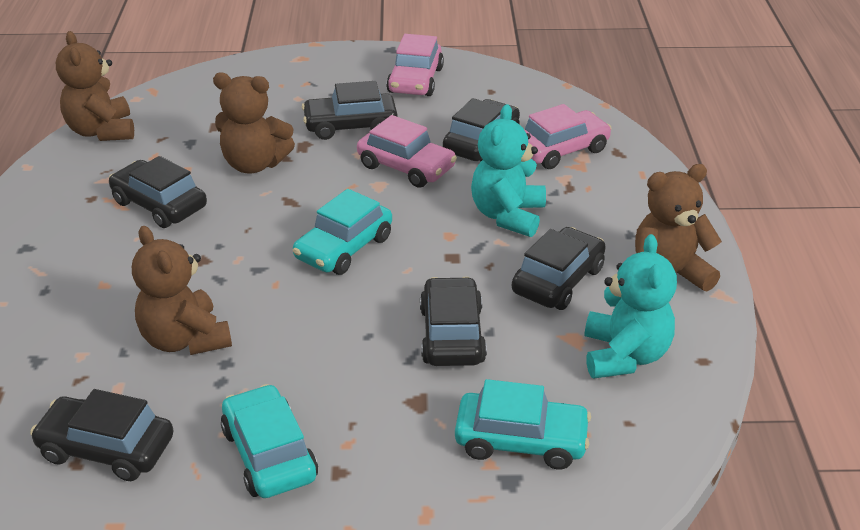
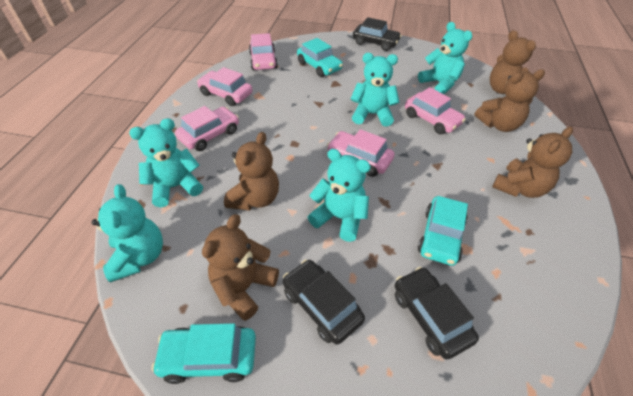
black car: [30,389,174,481] [109,156,207,228] [302,81,397,140] [420,277,487,366] [443,98,520,161] [512,227,606,310] = 6 -> [283,259,365,345] [353,17,402,51] [395,267,479,359] = 3
brown teddy bear: [56,31,134,141] [132,226,232,355] [213,73,295,173] [635,164,722,292] = 4 -> [202,214,279,321] [224,132,279,211] [474,69,545,132] [490,30,536,94] [492,126,573,198] = 5
pink car: [357,115,457,188] [386,34,444,96] [525,104,612,169] = 3 -> [175,106,239,151] [197,67,253,106] [249,33,278,70] [327,129,395,177] [405,87,466,134] = 5
turquoise teddy bear: [471,104,546,237] [585,234,677,379] = 2 -> [91,184,163,282] [129,118,203,207] [308,149,371,242] [351,53,400,127] [418,22,472,94] = 5

